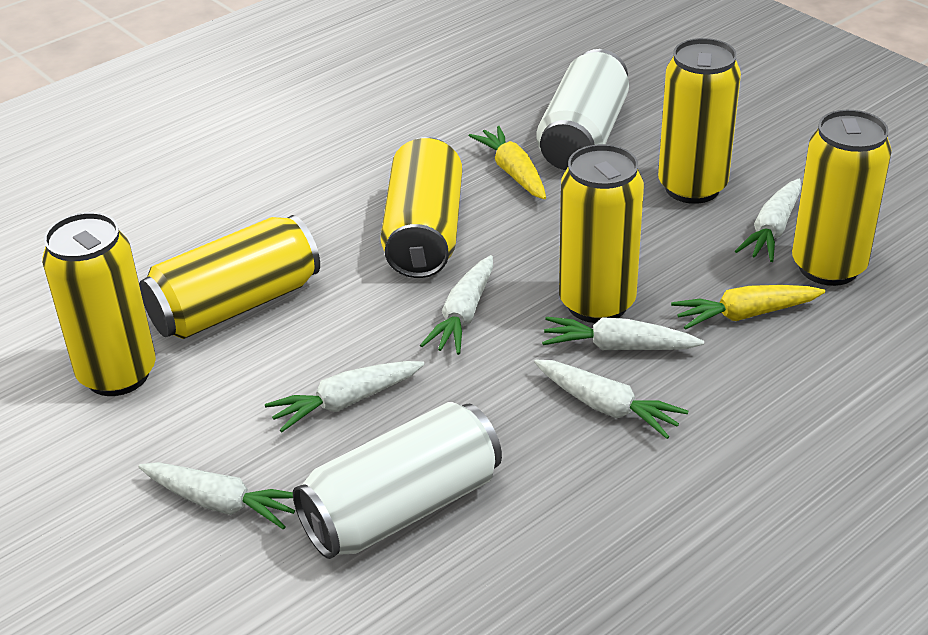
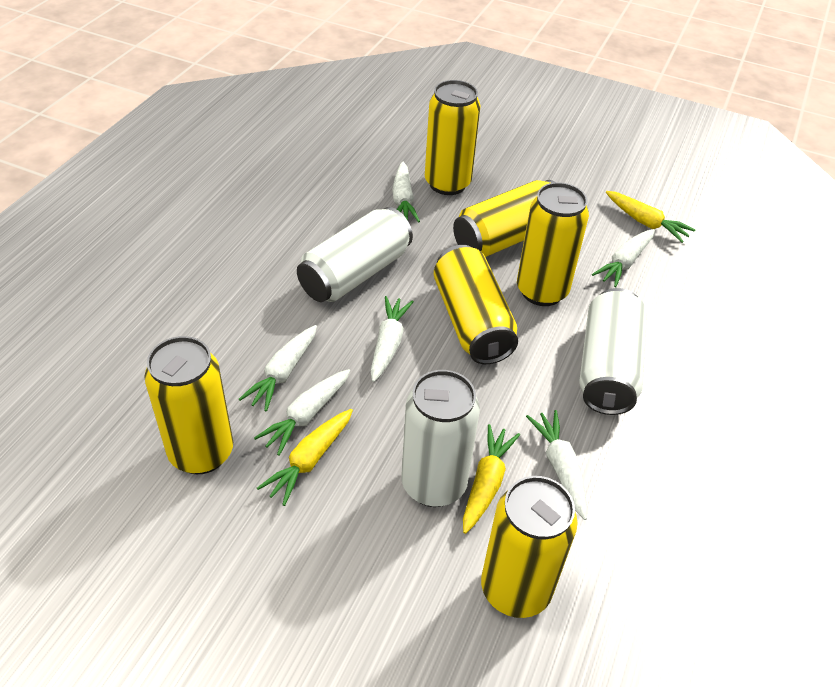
white can: [293,402,502,559] [536,49,629,170] = 2 -> [297,207,413,302] [401,370,480,507] [579,288,647,415] = 3
yellow carrot: [469,126,546,199] [671,285,825,330] = 2 -> [257,409,353,506] [463,424,520,534] [606,191,695,243] = 3

